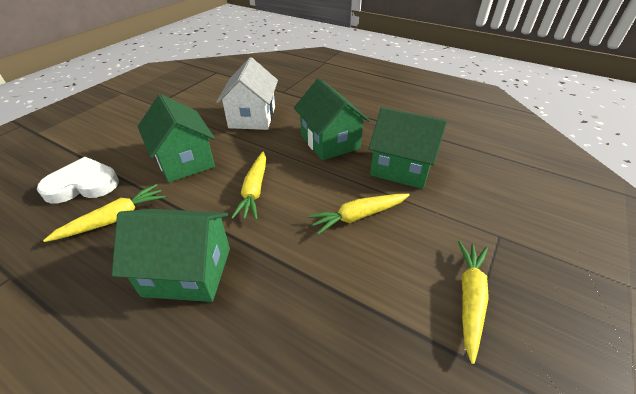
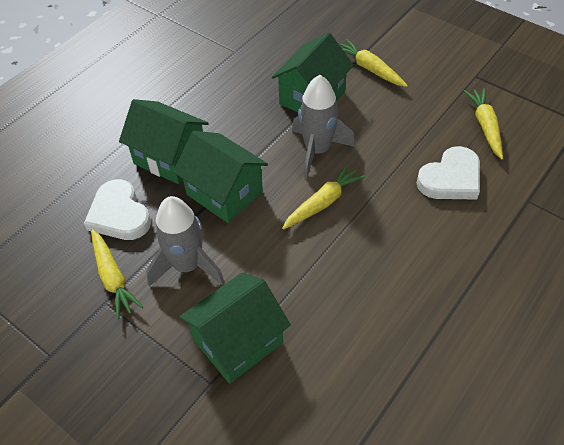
grey rocket: none = 0 -> [146,196,225,287] [292,75,355,179] = 2
white heart: [37,157,119,203] = 1 -> [84,179,151,240] [417,146,480,200] = 2
white house: [216,57,278,130] = 1 -> none = 0

